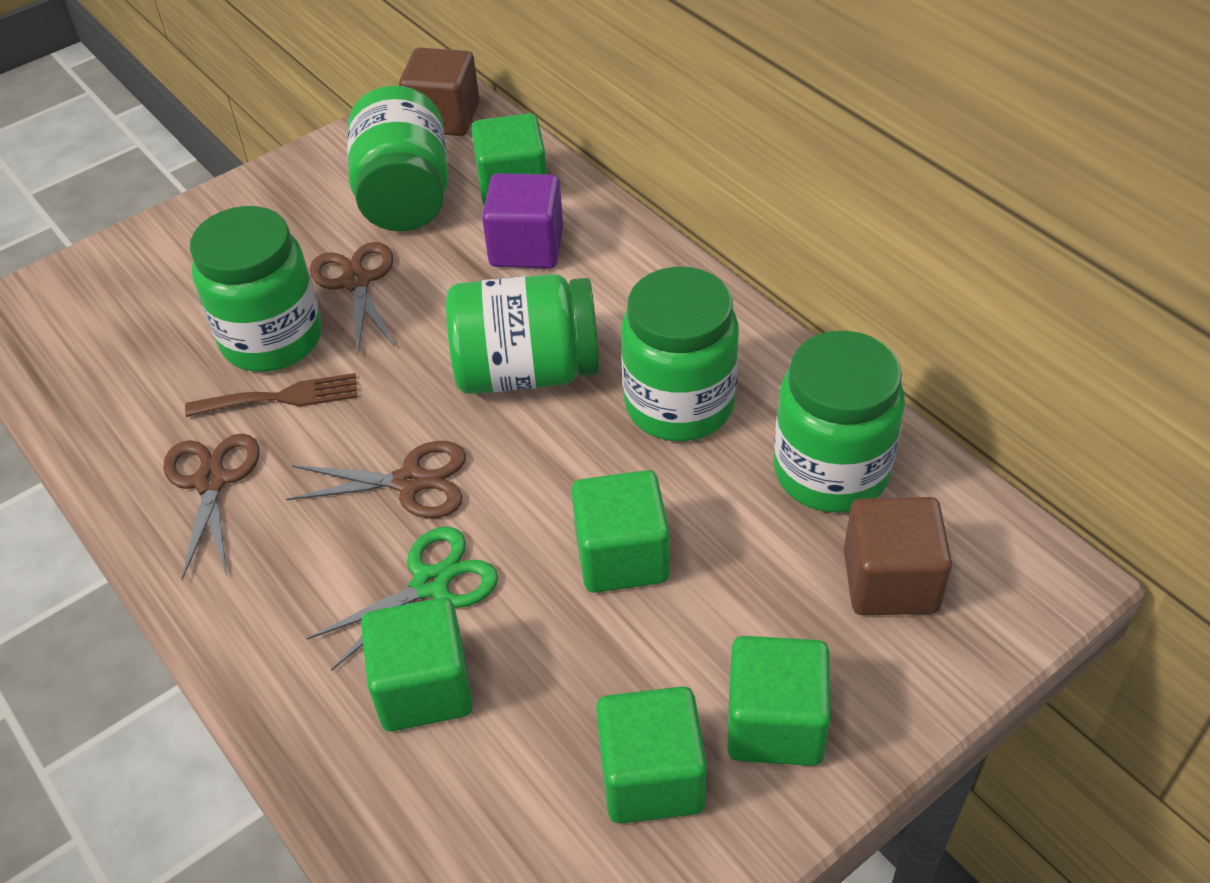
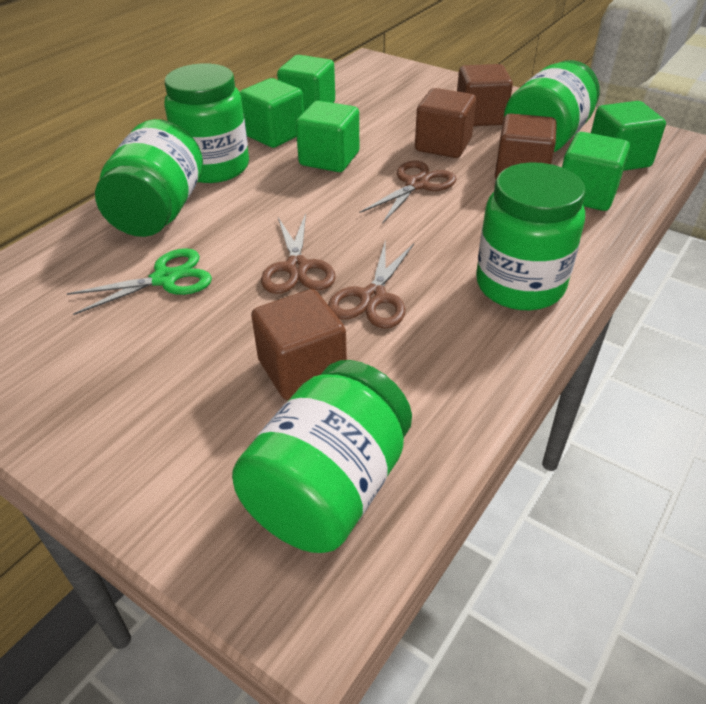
brown cube: [399,48,479,136] [844,497,952,615] = 2 -> [251,289,347,400] [415,88,476,158] [457,64,513,126] [495,113,557,179] = 4
brown fork: [185,373,358,417] = 1 -> none = 0
purple cube: [482,173,563,269] = 1 -> none = 0

